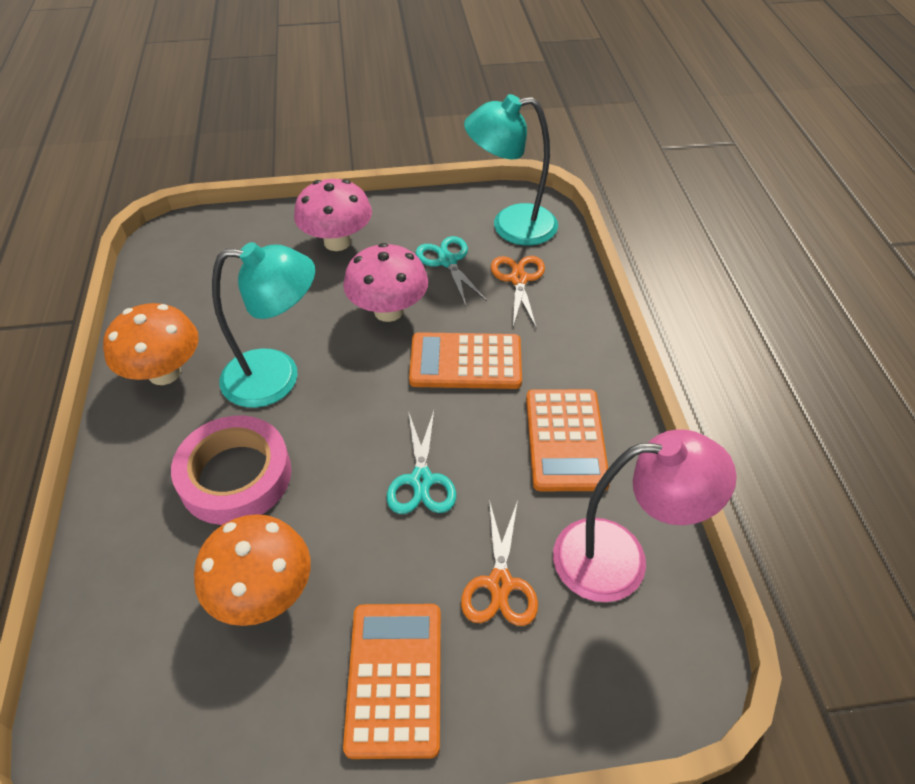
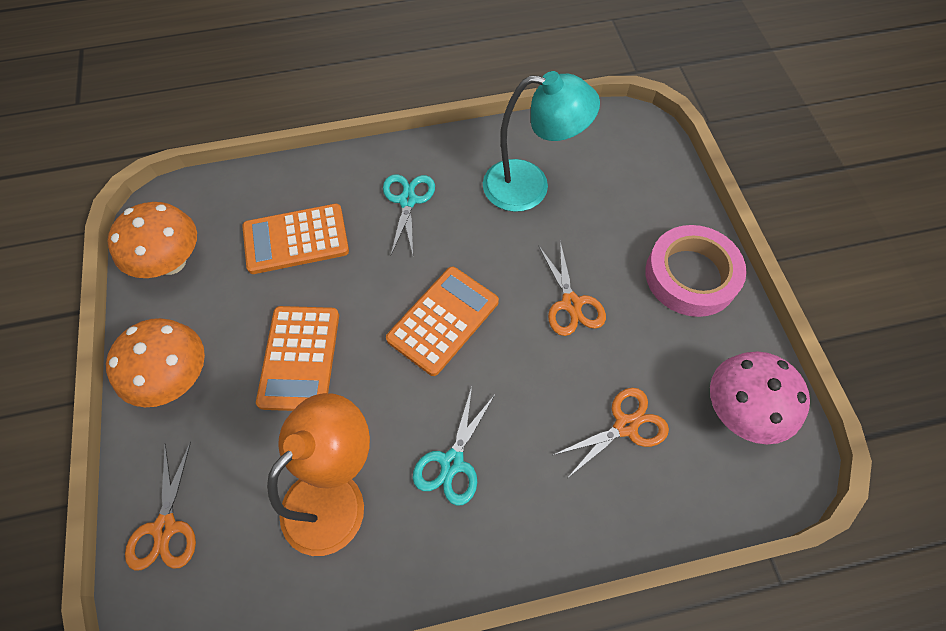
orange lamp: none = 0 -> [267,393,370,556] = 1
orange scissors: [461,500,538,626] [491,256,545,329] = 2 -> [125,441,196,571] [539,241,606,336] [553,388,669,476] = 3
pink lamp: [553,429,737,602] = 1 -> none = 0
pink mushroom: [294,179,372,251] [343,243,428,322] = 2 -> [710,352,810,444] = 1
turquoise lamp: [212,242,315,408] [464,94,558,245] = 2 -> [483,71,600,212] = 1

